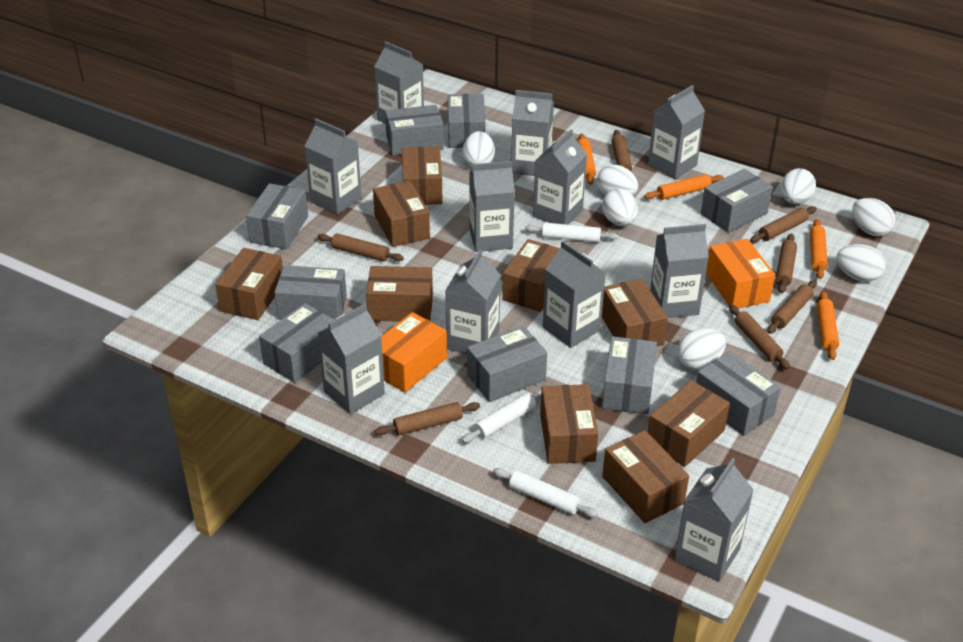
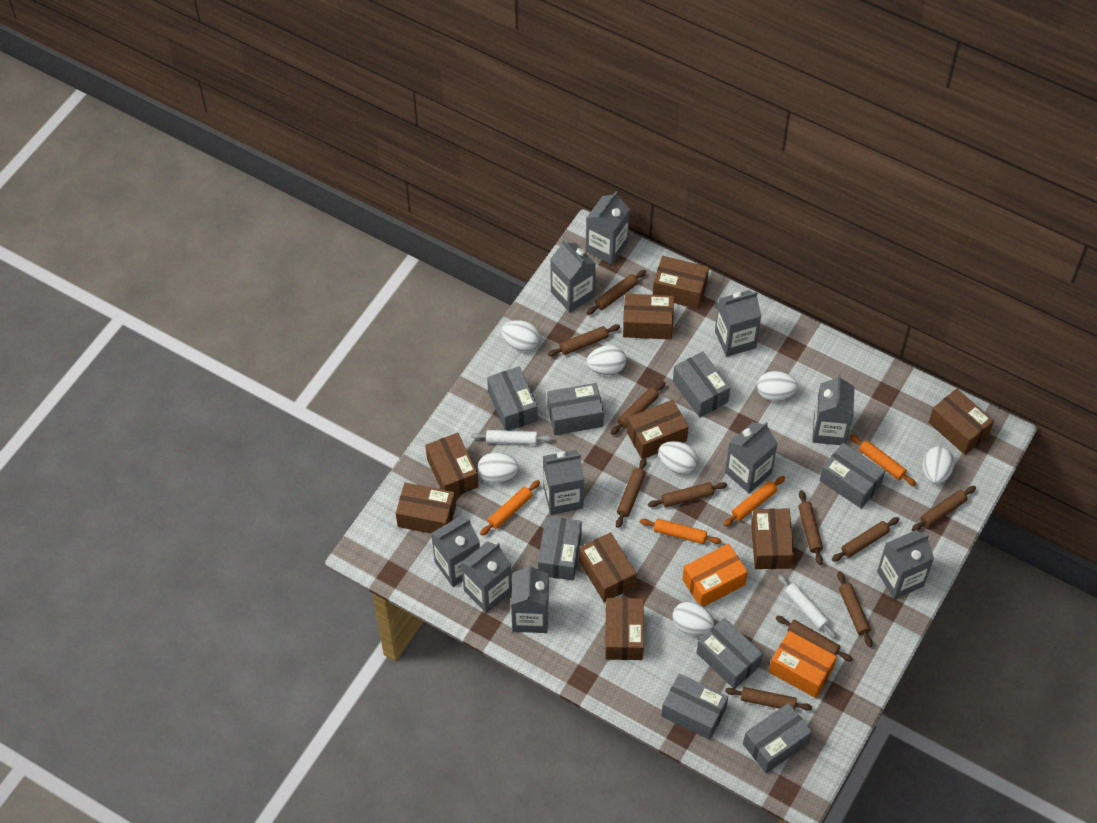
brown rolling pin: [317,233,404,262] [375,402,480,435] [612,130,632,171] [729,304,790,370] [750,206,817,243] [767,280,817,334] [776,234,797,293] = 7 -> [548,325,620,357] [587,270,646,315] [611,381,666,435] [616,458,647,528] [648,482,727,507] [725,687,812,711] [776,616,852,661] [798,490,823,565] [832,517,900,562] [837,571,873,647] [911,486,976,531] = 11
grey box: [246,183,308,249] [259,303,334,383] [274,265,347,320] [385,105,444,156] [448,94,485,148] [467,326,547,402] [602,336,657,415] [696,352,781,436] [701,169,773,233] = 9 -> [487,367,538,431] [538,516,582,581] [547,383,604,435] [661,673,728,740] [673,351,730,417] [697,618,763,689] [743,703,812,773] [820,443,885,509] = 8
grey carton: [305,119,361,215] [318,303,385,414] [374,41,424,124] [445,250,501,354] [469,161,515,252] [511,90,554,176] [533,129,587,225] [543,241,606,348] [648,85,705,179] [650,224,709,318] [674,458,754,582] = 11 -> [431,516,480,587] [461,541,512,613] [511,564,549,633] [543,450,584,515] [550,240,596,312] [586,191,630,265] [715,290,761,357] [725,422,778,493] [812,374,855,445] [877,530,934,599] = 10
white rolling pin: [462,389,542,443] [493,468,598,517] [525,222,618,242] = 3 -> [471,430,552,445] [778,575,837,638] = 2

